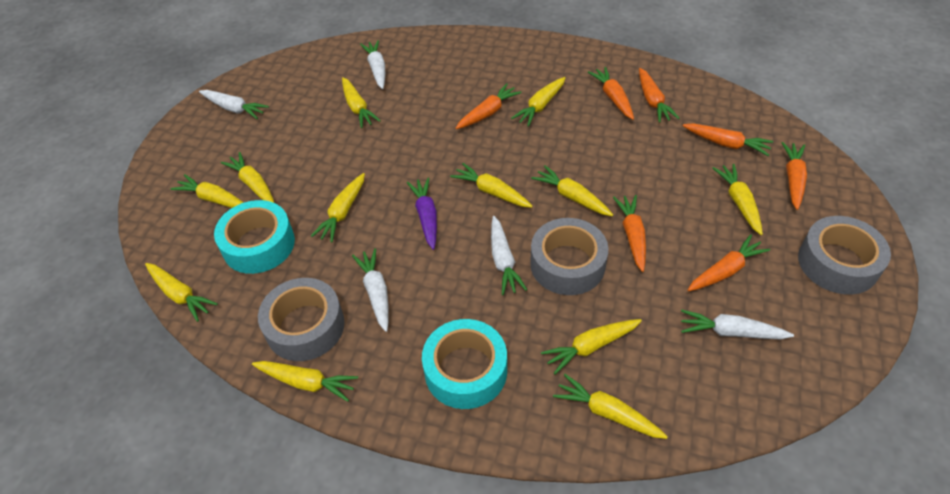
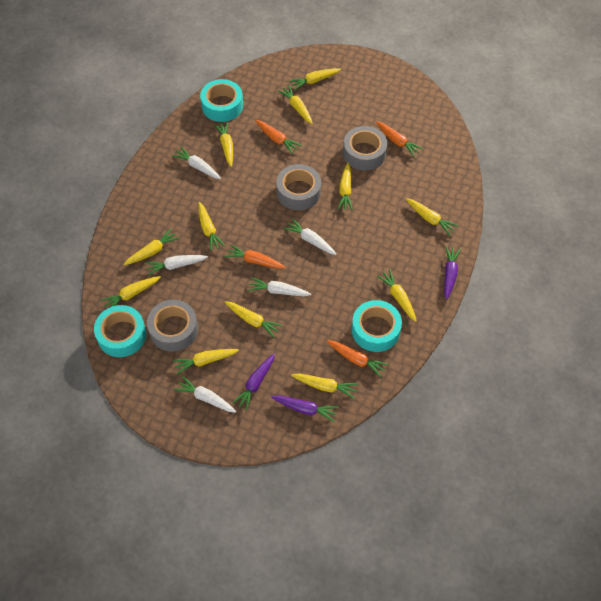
orange carrot: [456,83,522,129] [588,67,634,120] [613,195,646,272] [639,68,679,123] [683,123,773,156] [688,234,770,291] [782,142,807,210] = 7 -> [225,244,286,269] [255,120,302,154] [327,340,389,377] [376,121,423,157] = 4
purple carrot: [407,178,437,250] = 1 -> [232,354,275,411] [271,395,339,422] [444,246,461,300] = 3
turquoise tape: [214,200,295,274] [422,319,507,409] = 2 -> [94,305,146,357] [200,79,243,122] [352,300,402,352] = 3

